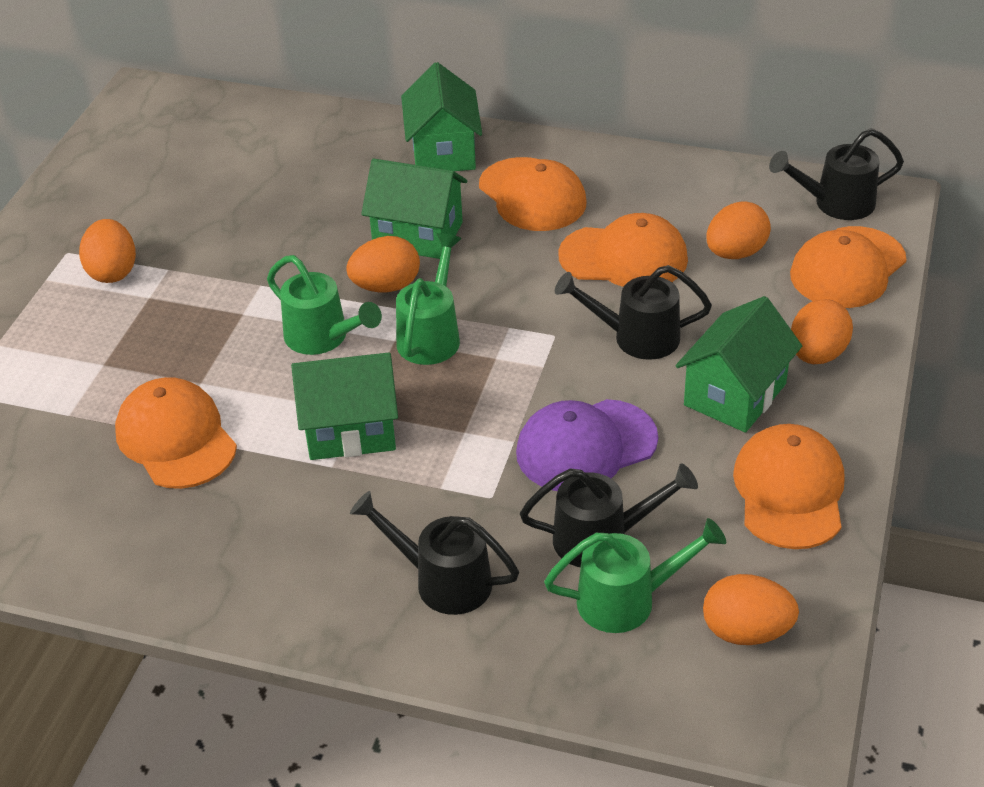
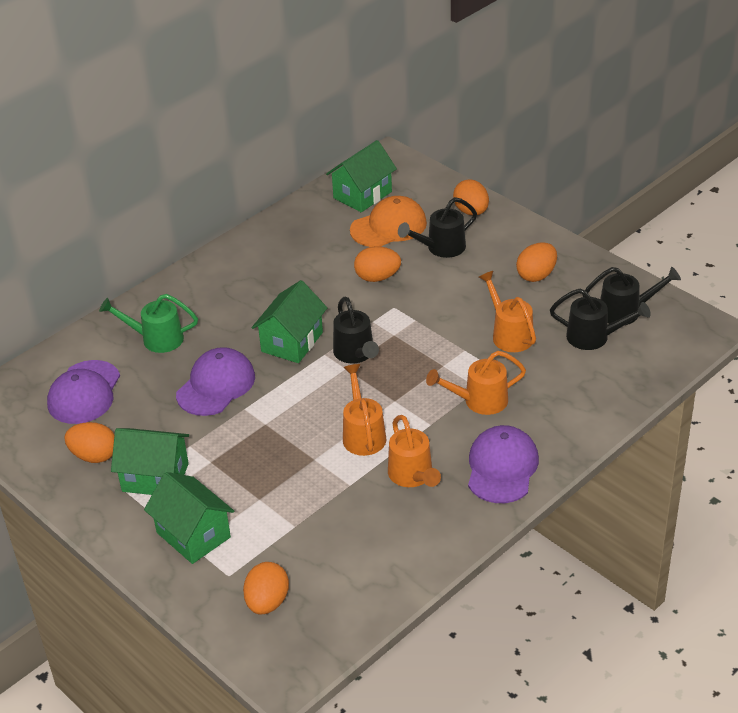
green watering can: [267,255,382,355] [396,233,461,365] [544,518,726,633] = 3 -> [99,294,198,353] = 1
orange cap: [115,377,237,489] [479,157,587,231] [558,213,688,287] [733,424,845,549] [790,226,906,308] = 5 -> [350,196,427,247] = 1
orange watering can: none = 0 -> [343,364,386,456] [388,415,441,487] [426,351,526,415] [479,271,536,352] = 4
purple cap: [516,399,658,491] = 1 -> [47,360,120,424] [176,347,255,416] [468,425,539,503] = 3

